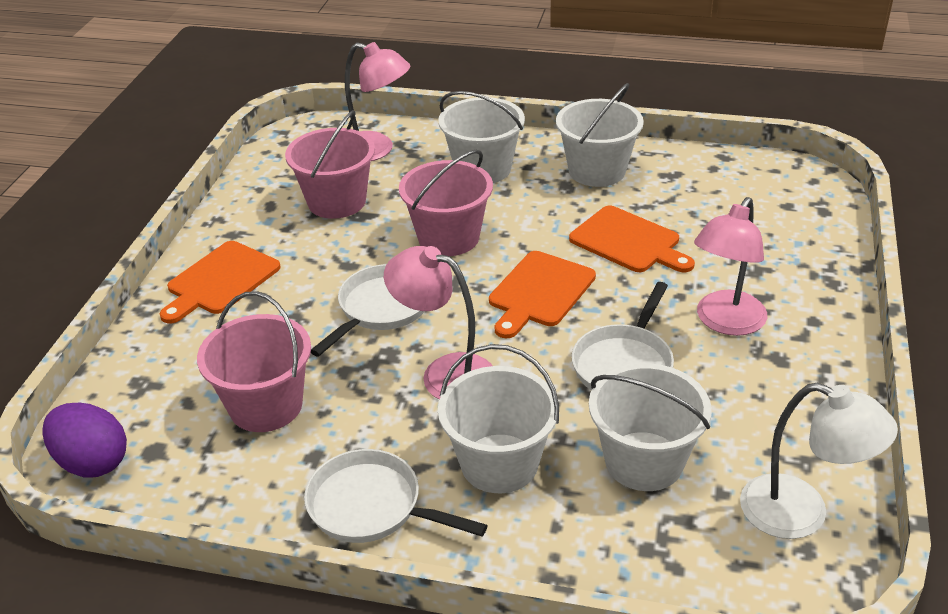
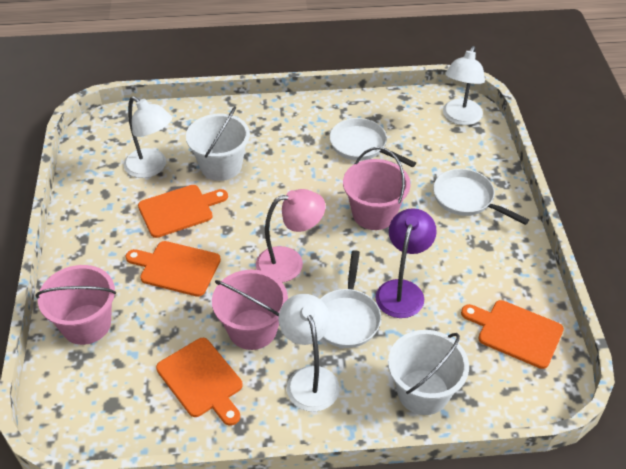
orange cutting board: [160,241,281,323] [489,251,596,338] [569,206,695,272] = 3 -> [126,241,221,297] [138,185,228,238] [156,338,243,426] [461,300,564,369] = 4
pink lamp: [345,42,411,161] [384,246,493,400] [694,197,767,336] = 3 -> [256,189,326,282] = 1
purple egg: [42,403,127,477] = 1 -> none = 0
purple lamp: none = 0 -> [376,208,437,318] = 1
white bucket: [438,91,525,183] [438,344,559,493] [556,83,644,187] [589,363,712,491] = 4 -> [186,106,250,181] [388,330,469,415] = 2
white lamp: [740,382,898,539] = 1 -> [124,96,172,178] [278,294,340,412] [443,46,485,125] = 3

